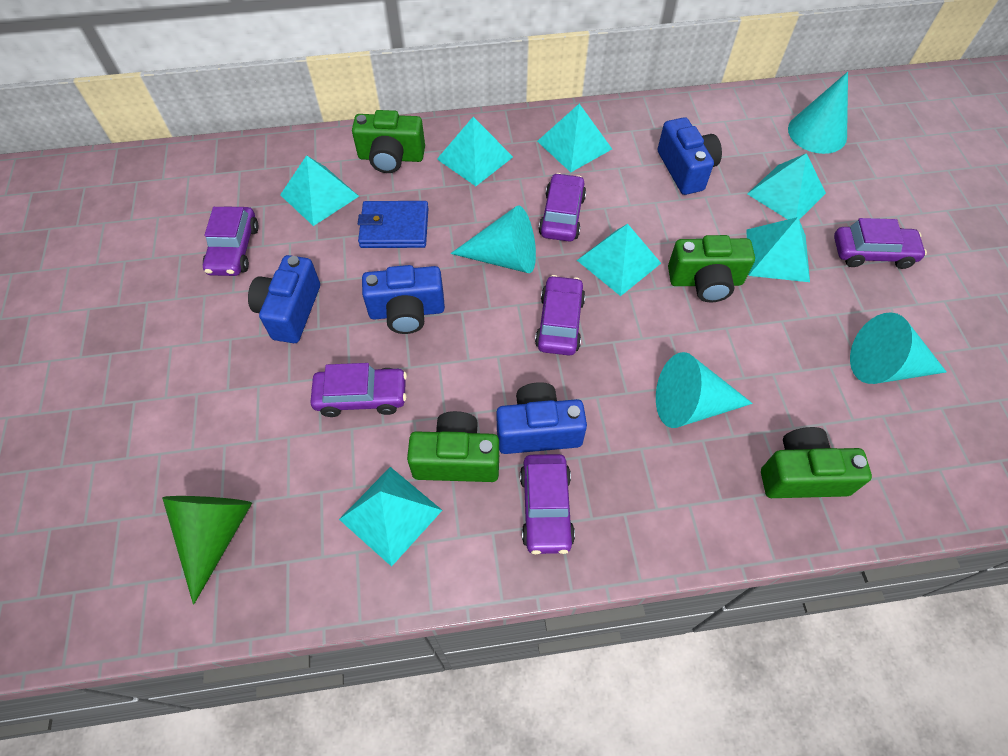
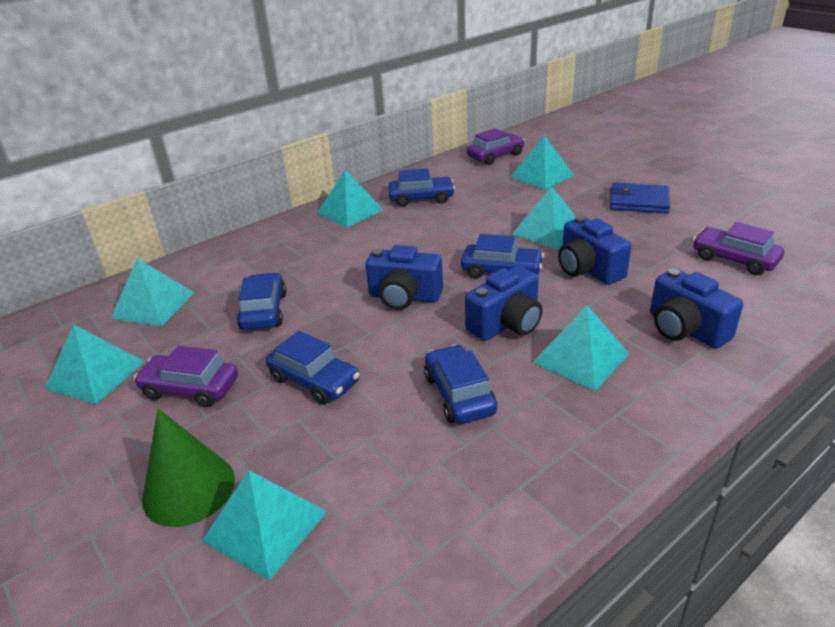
blue car: none = 0 -> [237,273,286,330] [266,331,360,405] [388,168,455,207] [424,345,497,424] [461,234,544,278] = 5
green camera: [352,110,425,173] [407,411,499,482] [668,235,755,303] [761,427,872,498] = 4 -> none = 0
purple car: [203,206,259,276] [310,363,407,417] [520,454,575,554] [535,275,585,356] [538,173,586,242] [834,218,927,269] = 6 -> [134,346,238,407] [467,128,525,165] [693,222,784,275] = 3
turquoise cone: [451,205,536,273] [656,352,753,428] [788,72,848,154] [850,312,946,384] = 4 -> none = 0

